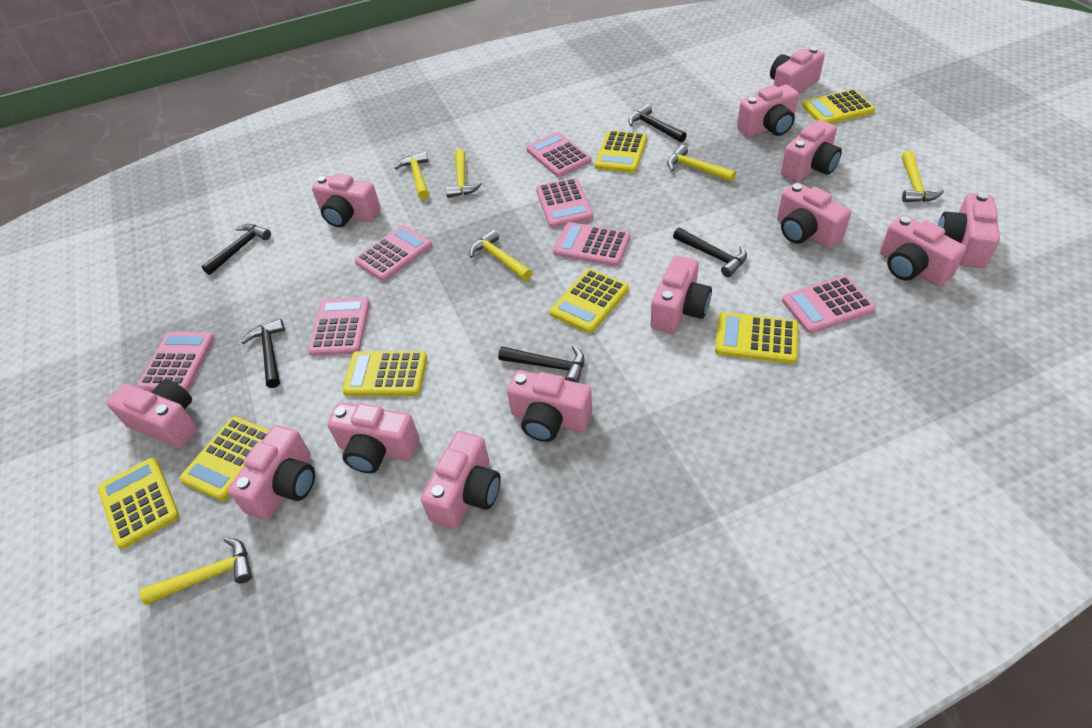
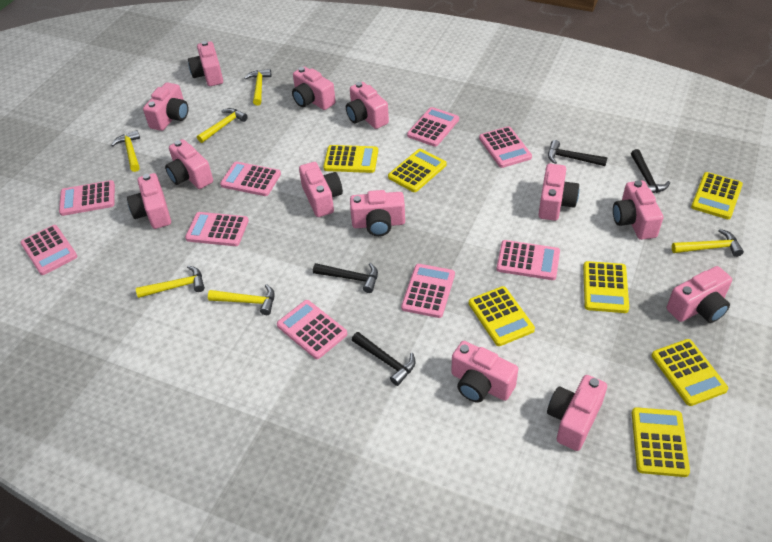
black hammer: [202,224,271,275] [241,319,285,388] [498,345,584,383] [628,104,687,143] [673,228,747,277] = 5 -> [313,263,378,293] [352,332,415,386] [548,140,608,166] [631,149,670,193] = 4
pink calculator: [137,332,215,392] [308,297,370,356] [354,225,432,281] [526,132,591,177] [536,178,593,228] [553,222,630,266] [782,276,876,334] = 7 -> [20,225,78,275] [59,180,115,216] [185,212,249,246] [220,162,281,196] [277,300,347,359] [401,264,455,318] [407,107,459,147] [479,126,532,168] [497,240,560,280] = 9

